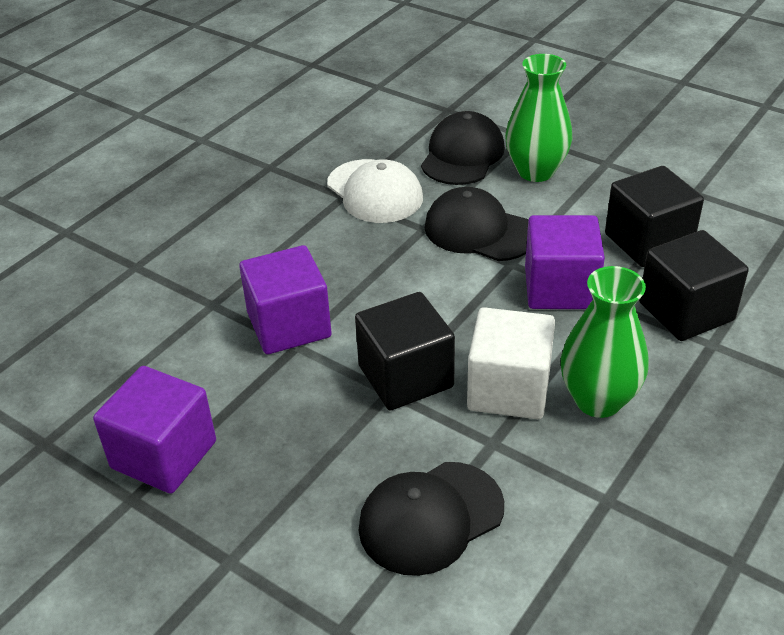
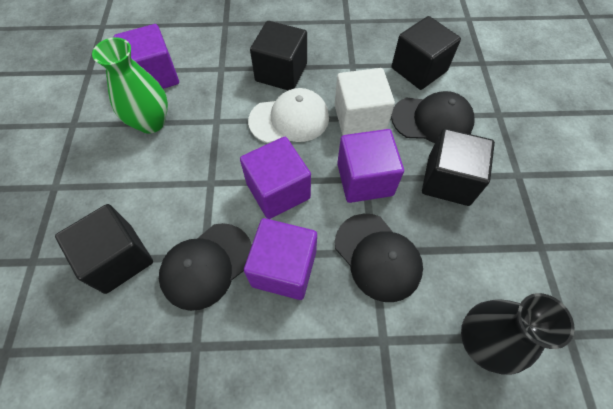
black cube: [355,292,455,410] [605,166,704,267] [639,230,749,341] = 3 -> [55,204,153,294] [250,21,307,90] [392,16,461,90] [422,128,495,206] = 4
black vase: none = 0 -> [461,293,575,375] = 1
green vase: [505,54,572,182] [561,266,648,418] = 2 -> [92,38,168,134] = 1
purple cube: [93,366,216,494] [239,245,332,354] [525,215,605,309] = 3 -> [114,24,179,89] [240,137,311,219] [244,218,317,300] [337,129,404,203] = 4

